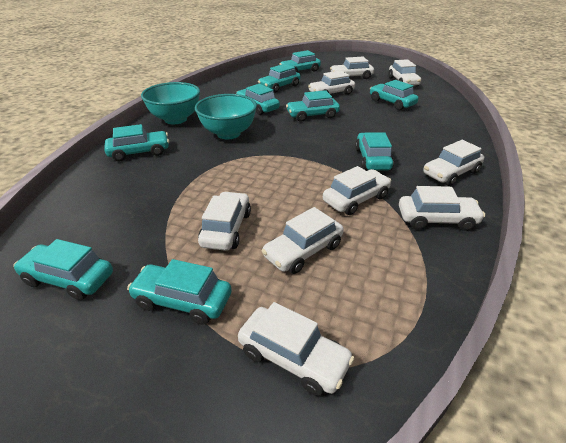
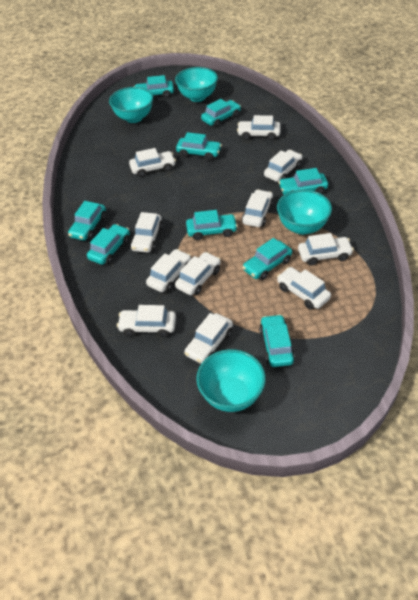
turquoise bowl: [141,82,200,124] [195,94,257,139] = 2 -> [109,87,153,123] [175,67,218,102] [196,349,266,412] [277,190,332,235] = 4
white car: [198,191,251,251] [238,302,354,396] [262,207,344,274] [308,70,355,95] [323,166,391,215] [330,57,374,79] [388,59,421,86] [399,186,485,231] [423,140,484,186] = 9 -> [117,305,176,337] [129,148,176,177] [131,212,163,253] [146,249,191,292] [175,252,221,295] [184,313,233,364] [237,115,281,140] [242,189,274,227] [264,150,302,182] [277,267,331,310] [298,233,354,266] = 11

